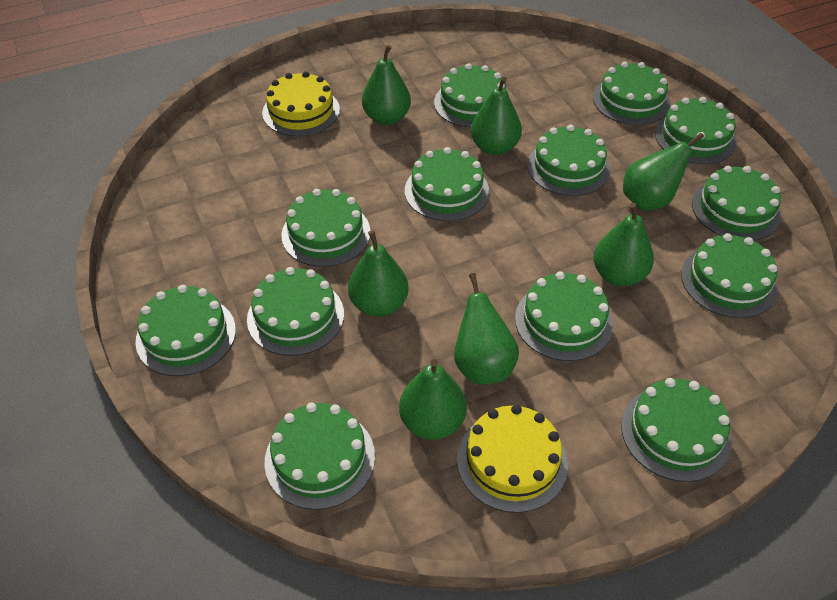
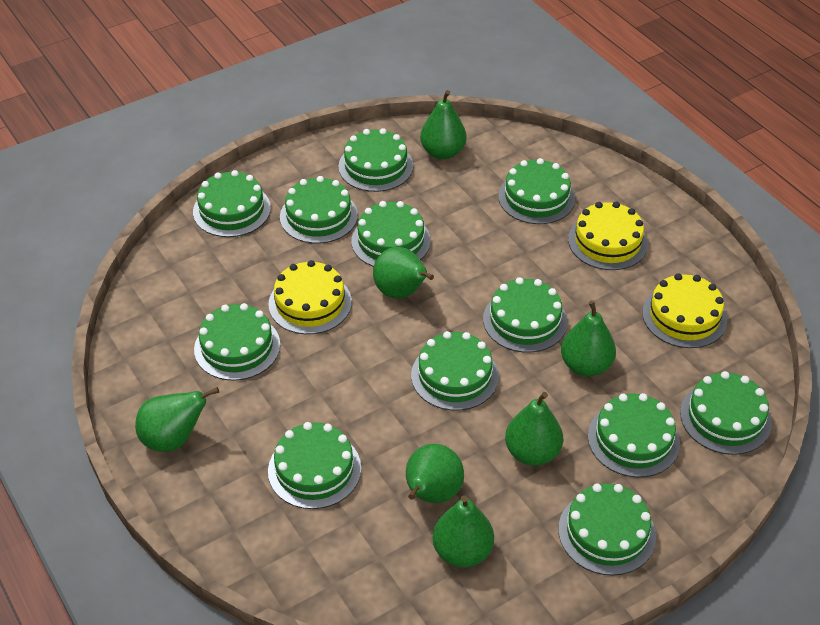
green cake: [135,285,236,376] [247,267,344,356] [265,403,375,510] [281,189,371,267] [405,147,489,221] [434,63,506,128] [515,271,613,361] [527,125,610,196] [593,62,670,125] [621,378,731,482] [655,97,737,164] [681,233,778,318] [692,166,781,241] = 13 -> [193,170,271,237] [194,303,280,381] [268,422,361,509] [280,176,358,244] [338,128,413,192] [351,201,431,267] [411,331,499,411] [483,277,568,353] [498,158,575,224] [559,483,656,576] [588,393,680,477] [680,371,772,455] = 12
yellow cake: [262,71,340,136] [457,405,568,513] = 2 -> [269,260,352,334] [568,202,648,270] [642,273,727,348] = 3

